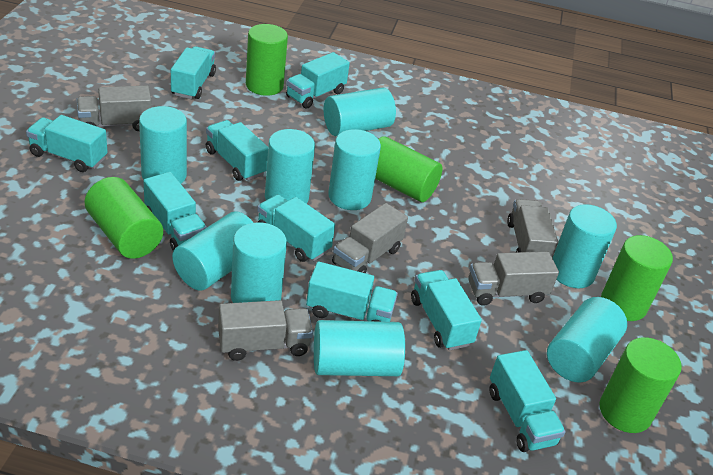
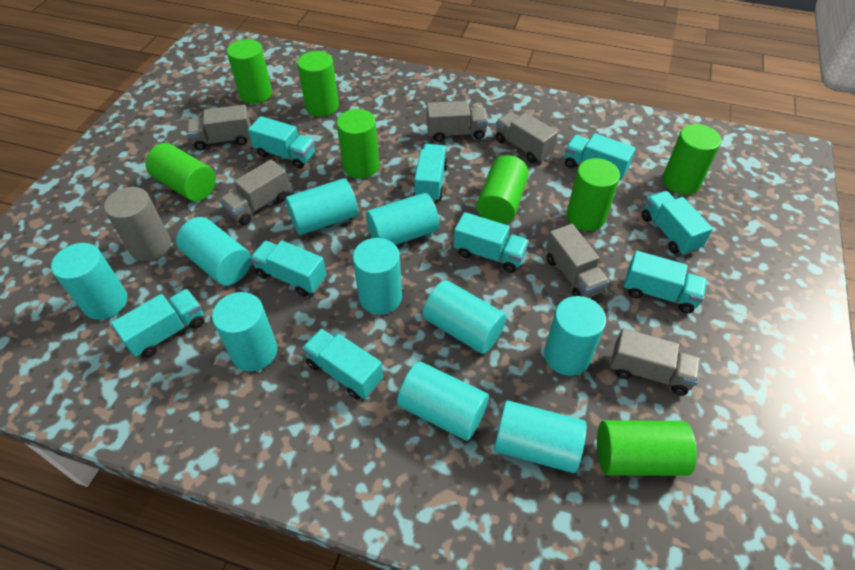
green cylinder: [85,177,163,259] [246,24,288,96] [375,136,443,202] [599,337,682,433] [601,235,673,321] = 5 -> [146,143,216,201] [227,39,272,104] [297,51,339,117] [337,109,379,179] [476,155,529,224] [567,158,620,231] [597,420,697,476] [662,124,721,195] = 8
grey cylinder: none = 0 -> [104,187,171,261] = 1
grey truck: [77,85,152,131] [218,300,313,361] [332,203,408,273] [468,252,559,306] [507,199,558,258] = 5 -> [187,105,251,150] [220,160,290,225] [427,101,488,142] [496,112,558,163] [546,224,609,298] [610,328,701,395] = 6
turquoise cylinder: [139,106,187,184] [172,211,254,291] [231,222,287,303] [265,129,315,204] [314,320,405,376] [324,87,396,136] [328,129,381,210] [547,297,627,382] [553,204,617,288] = 9 -> [51,243,128,320] [176,217,251,286] [212,292,277,371] [285,178,358,235] [353,238,402,315] [366,193,439,245] [397,362,489,441] [423,280,507,354] [494,401,587,473] [544,296,606,376] = 10

